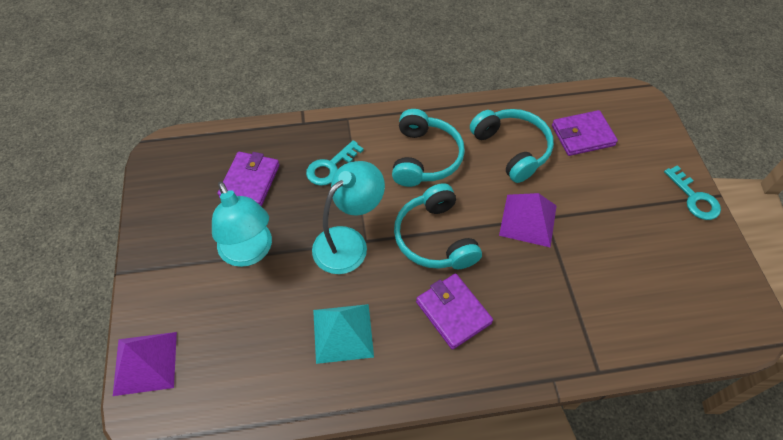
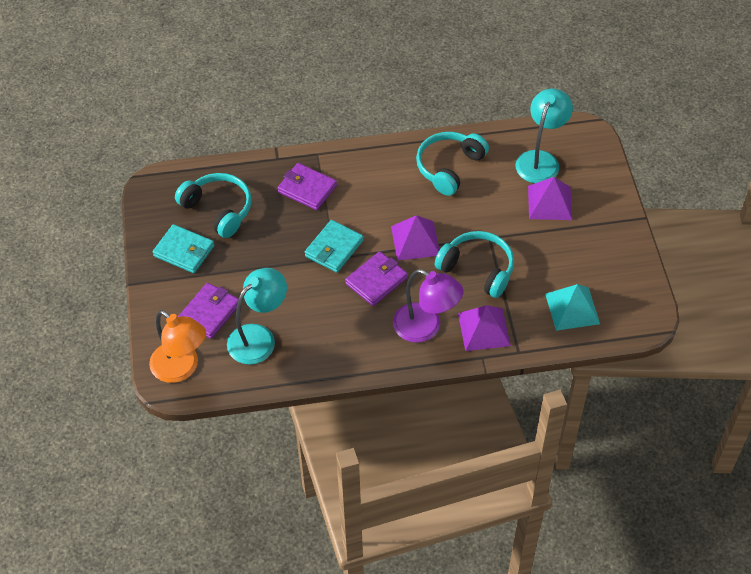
orange lamp: none = 0 -> [149,310,206,383] = 1
purple lamp: none = 0 -> [393,269,463,343] = 1
purple pyramid: [113,332,177,396] [499,193,557,247] = 2 -> [391,215,439,261] [458,305,511,351] [528,177,572,220] = 3
turquoise key: [306,140,364,186] [664,165,721,220] = 2 -> none = 0
turquoise wallet: none = 0 -> [153,224,214,273] [305,220,364,273] = 2

